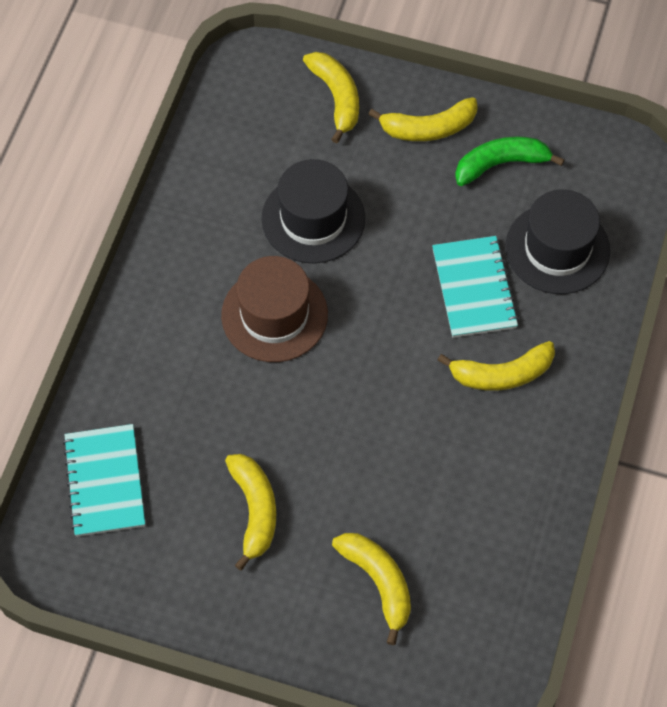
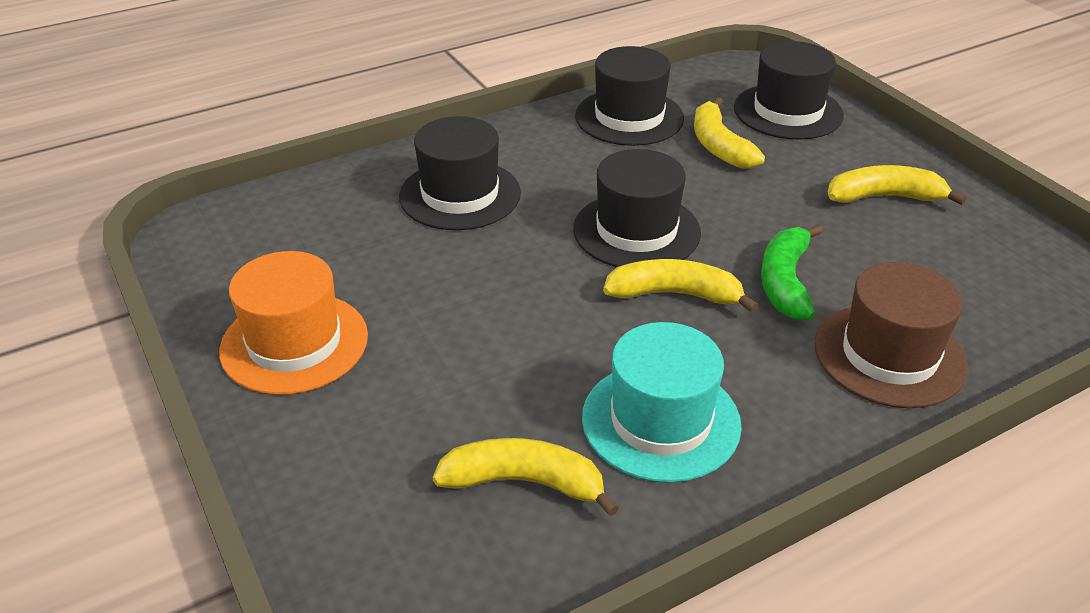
black hat: [262,159,365,264] [506,189,610,294] = 2 -> [399,116,521,230] [573,149,701,267] [575,46,684,146] [734,41,844,140] = 4
orange hat: none = 0 -> [219,251,368,395] = 1
turquoise hat: none = 0 -> [582,322,742,483] = 1
turquoise notebook: [63,424,145,537] [432,236,519,338] = 2 -> none = 0
yellow banana: [225,454,276,571] [303,52,359,143] [332,533,411,645] [368,97,477,141] [437,341,555,391] = 5 -> [433,438,619,517] [603,259,758,312] [694,97,765,168] [828,165,966,205] = 4

